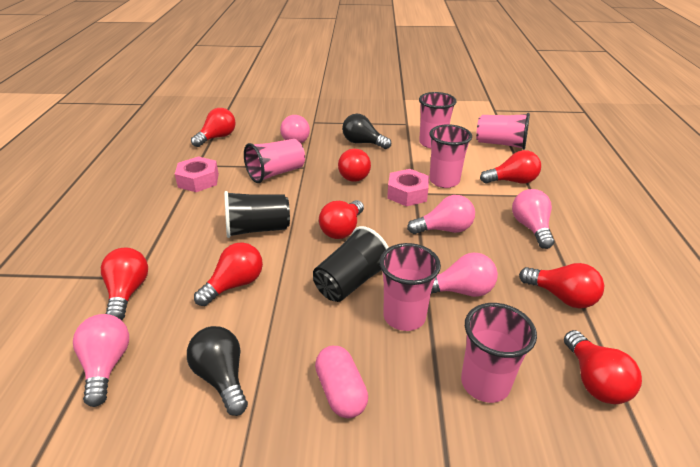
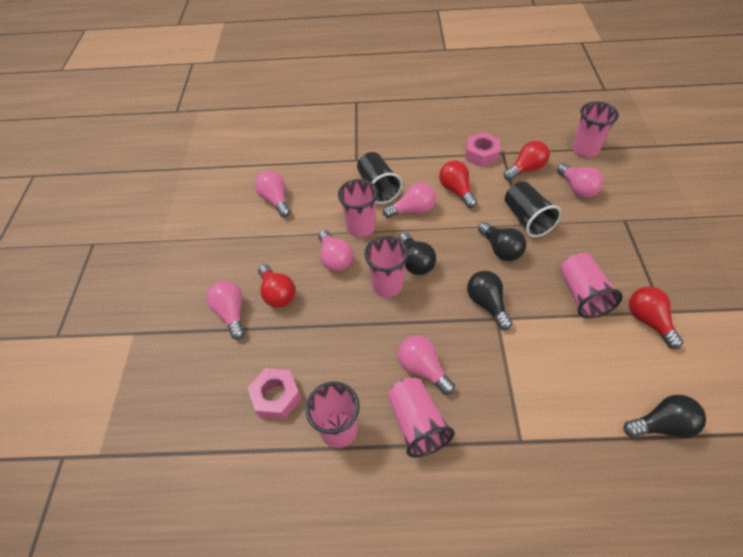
black light bulb: [187,326,248,416] [342,114,391,149] = 2 -> [399,232,436,275] [467,271,513,330] [478,222,527,261] [624,395,706,438] = 4
pink capsule: [315,346,368,418] = 1 -> none = 0
pink light bulb: [73,314,129,407] [280,115,310,143] [407,195,475,234] [431,253,498,297] [512,189,554,249] = 5 -> [207,281,245,340] [255,171,291,217] [318,230,353,271] [383,183,436,218] [398,335,455,395] [557,163,604,198] = 6
red light bulb: [101,248,148,320] [191,108,236,147] [194,242,263,306] [319,200,364,239] [338,149,371,182] [480,150,541,184] [519,263,604,309] [564,330,642,404] = 8 -> [258,264,295,308] [439,160,477,208] [504,141,550,181] [629,286,683,349] = 4

